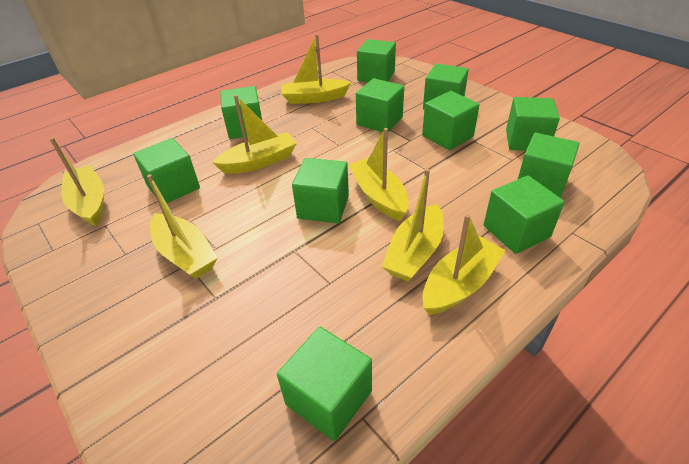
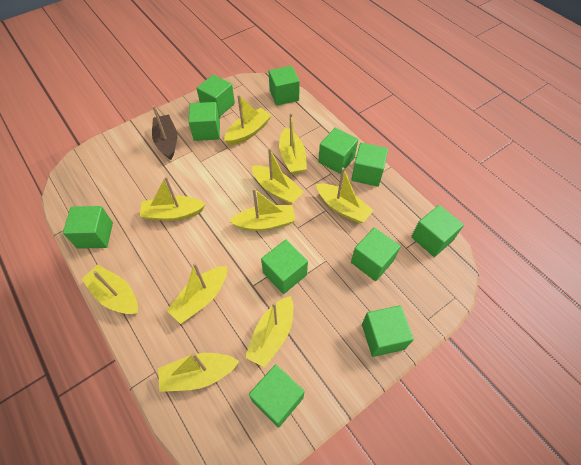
brown boat: none = 0 -> [152,106,177,160] = 1
yellow boat: [50,137,104,226] [147,174,217,279] [212,95,297,174] [281,34,351,104] [348,128,409,221] [382,169,444,282] [422,214,506,315] = 7 -> [82,265,138,314] [140,176,206,221] [158,353,239,392] [166,263,227,324] [224,94,272,145] [229,188,296,231] [245,296,293,368] [252,148,304,204] [279,113,307,174] [316,167,374,223] = 10

